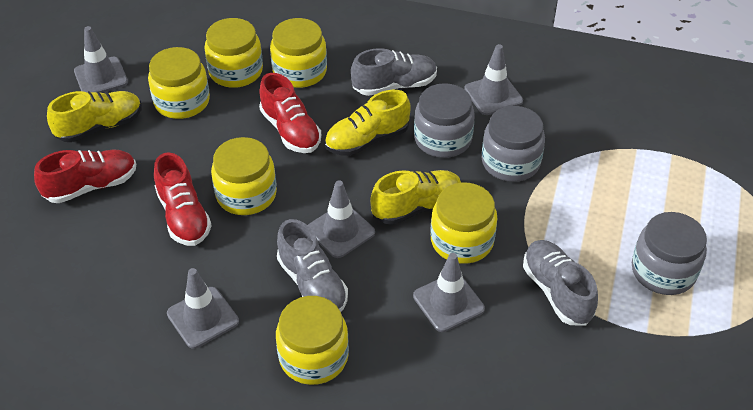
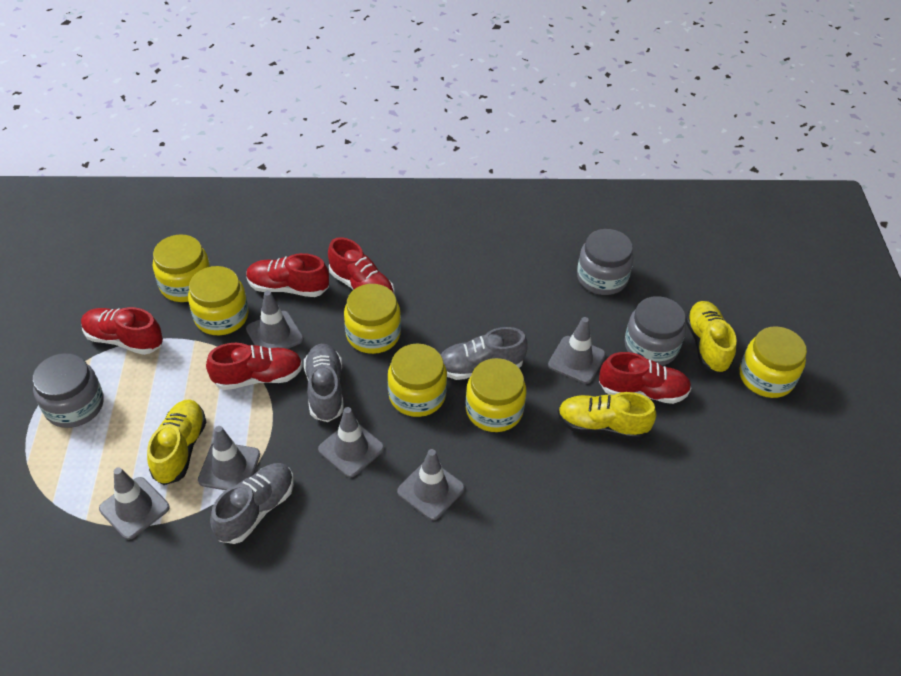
grey traffic cone: [74,26,128,93] [167,268,239,349] [308,180,375,258] [413,253,485,332] [464,44,523,115] = 5 -> [99,467,170,540] [198,426,260,490] [246,290,304,349] [318,407,384,477] [397,449,465,520] [548,317,606,384] = 6
red shoe: [34,150,136,203] [154,152,212,246] [259,73,321,153] = 3 -> [81,307,163,355] [206,343,303,390] [246,253,329,297] [328,237,395,293] [599,352,691,404] = 5

